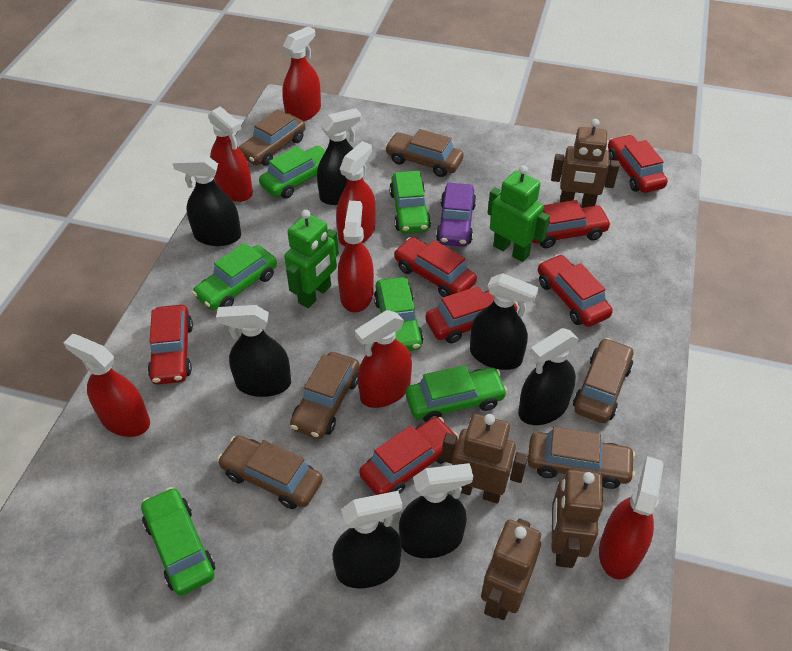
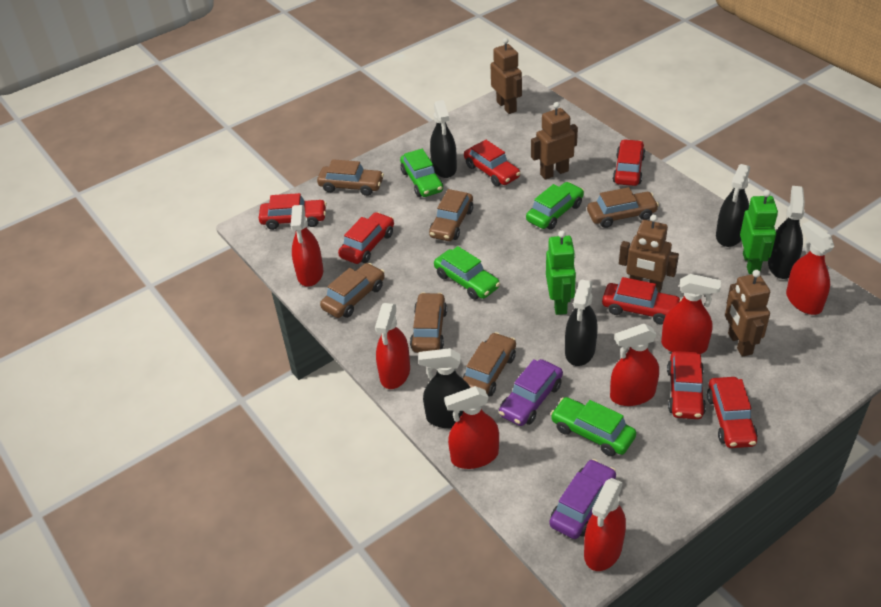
black spray bottle: [173,155,241,246] [216,305,291,397] [317,108,363,205] [333,491,402,588] [399,463,473,558] [470,273,539,370] [518,328,579,425] = 7 -> [419,348,470,428] [430,100,457,178] [565,279,598,366] [716,164,750,247] [768,186,805,279] = 5
green car: [141,487,215,596] [192,243,277,310] [259,146,326,198] [374,277,423,351] [389,171,431,233] [406,365,508,422] = 6 -> [400,149,443,197] [434,246,500,300] [526,182,584,229] [550,397,636,456] = 4
purple car: [436,183,476,247] = 1 -> [499,359,563,426] [549,459,616,539] = 2

